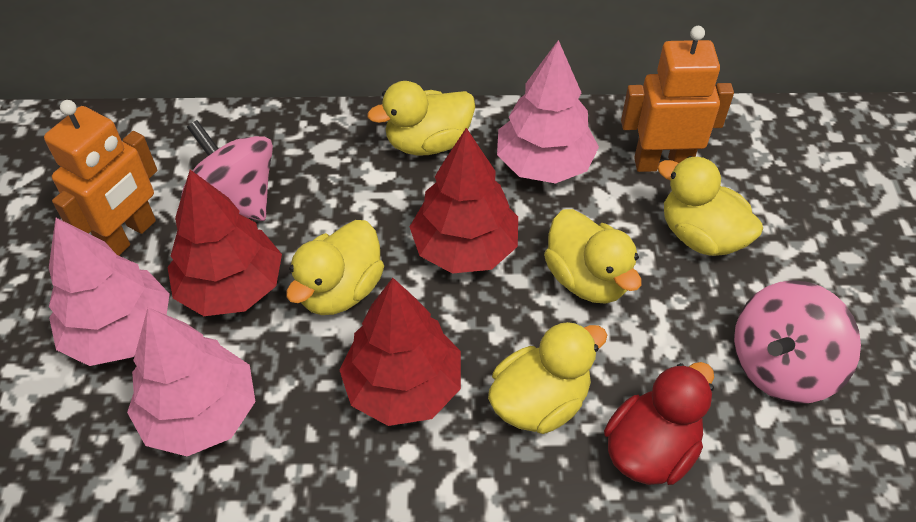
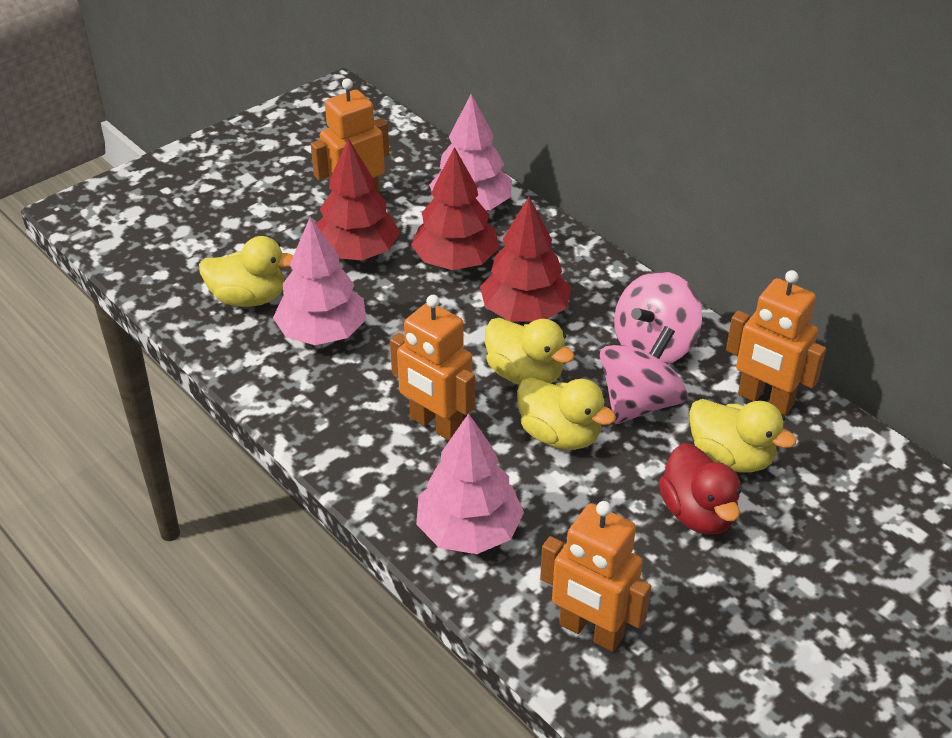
orange robot: [44,100,157,256] [621,26,734,172] = 2 -> [311,78,389,193] [390,295,475,440] [540,501,651,652] [726,270,826,416] = 4
yellow duck: [286,220,384,315] [367,81,475,155] [488,321,607,434] [544,209,641,304] [657,156,763,256] = 5 -> [199,236,293,307] [485,318,575,385] [517,378,616,450] [689,399,797,473] = 4

